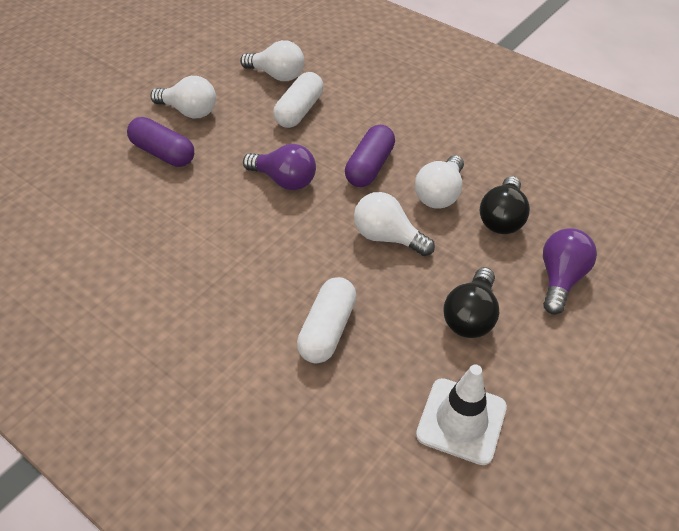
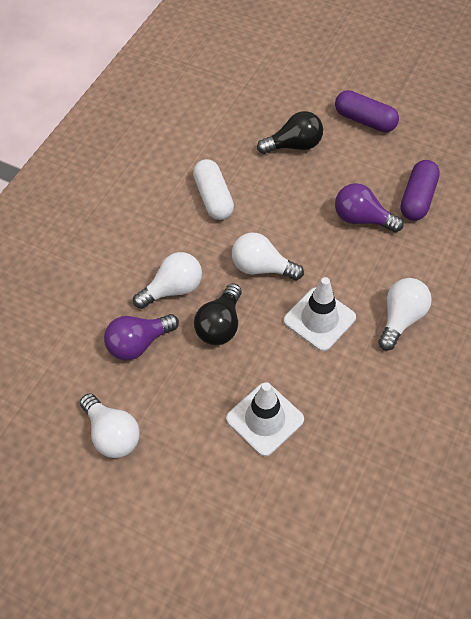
white capsule: [273,72,324,128] [297,277,357,363] = 2 -> [193,159,234,220] = 1
white traffic cone: [416,364,507,465] = 1 -> [226,382,304,456] [284,277,356,351] = 2

